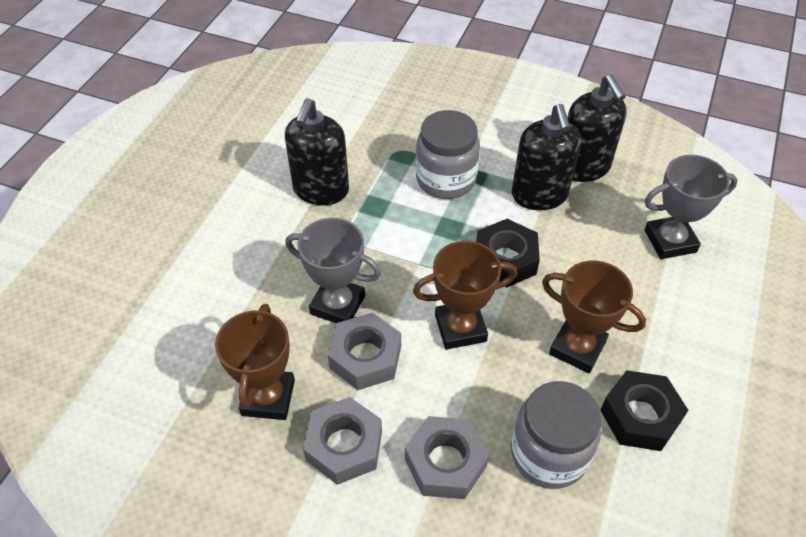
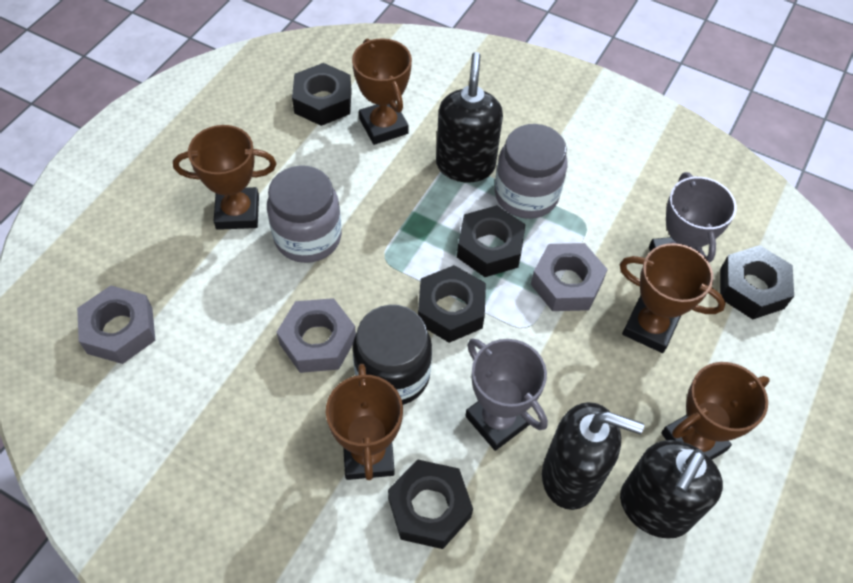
black jar: none = 0 -> [353,305,432,405] = 1
black nut: [476,219,540,287] [600,370,688,451] = 2 -> [292,63,352,126] [388,459,473,549] [418,265,486,343] [457,205,526,277] [720,245,794,319] = 5
brown trophy: [215,304,295,420] [413,241,517,350] [542,260,646,373] = 3 -> [173,125,276,230] [326,364,403,480] [352,38,412,145] [619,243,726,353] [661,362,770,459] = 5

